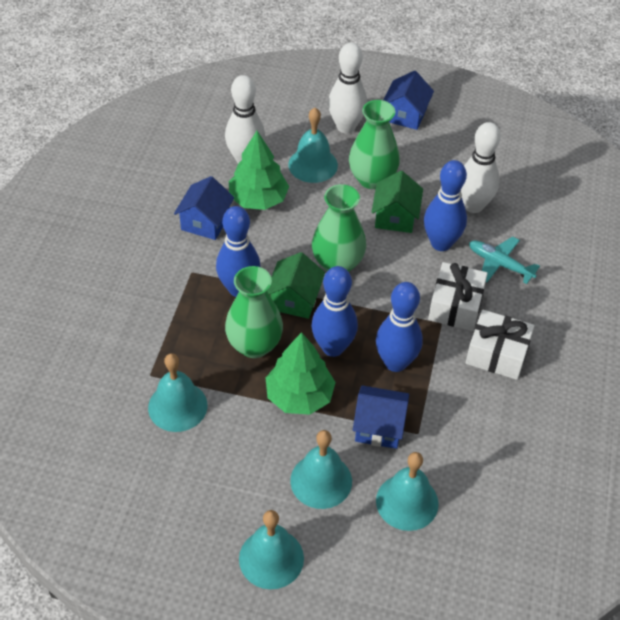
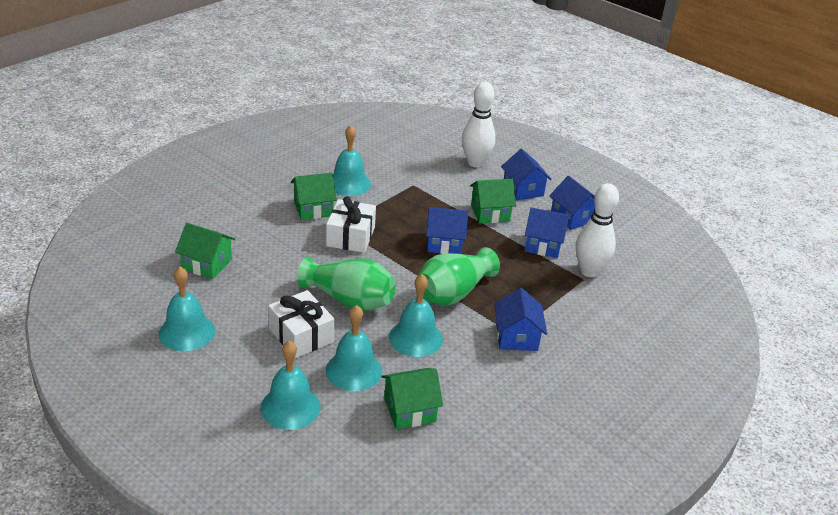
blue bowling pin: [216,206,261,297] [311,266,358,357] [376,282,423,372] [424,160,467,251] = 4 -> none = 0
blue house: [174,176,234,240] [353,385,409,449] [384,71,434,130] = 3 -> [426,207,468,254] [494,288,547,351] [501,149,552,200] [525,207,569,258] [549,176,595,230] = 5
green house: [267,252,325,319] [372,171,423,233] = 2 -> [175,223,235,279] [291,173,337,220] [381,368,443,429] [470,179,516,223] = 4
green tree: [229,131,289,210] [266,332,336,415] = 2 -> none = 0
green vase: [225,266,283,358] [312,184,366,272] [349,100,400,189] = 3 -> [297,257,396,311] [417,247,500,306] = 2
turquoise plane: [469,236,540,284] = 1 -> none = 0
white bowling pin: [225,75,265,163] [328,43,367,133] [461,122,501,213] = 3 -> [462,82,495,167] [576,183,619,277] = 2

